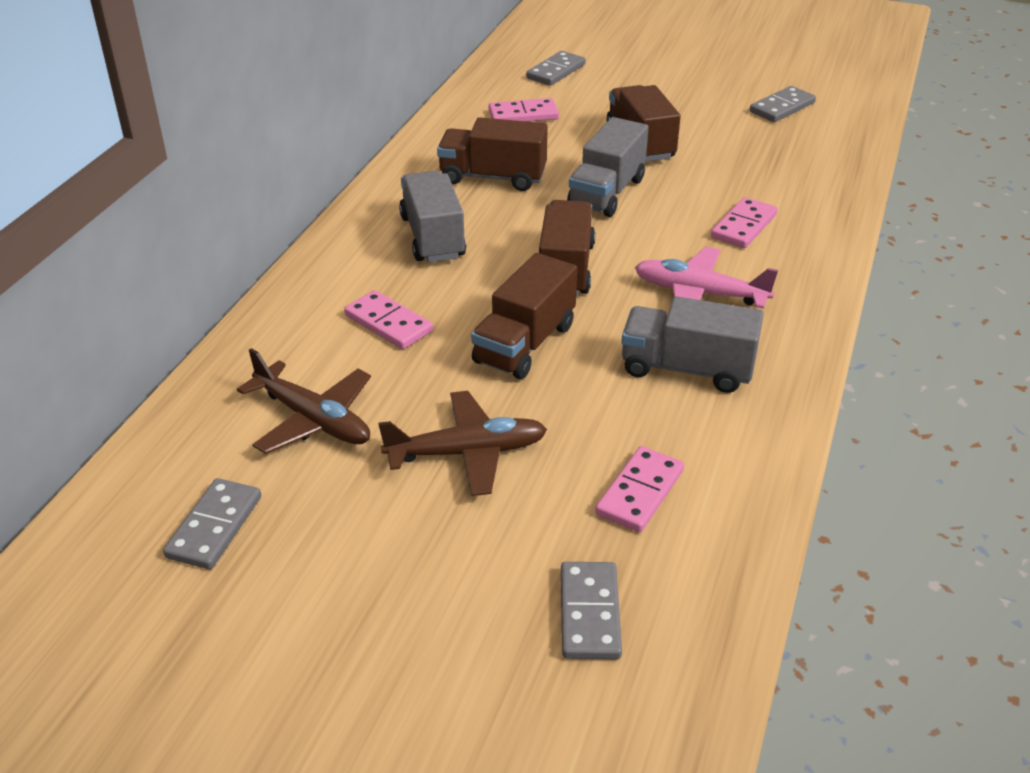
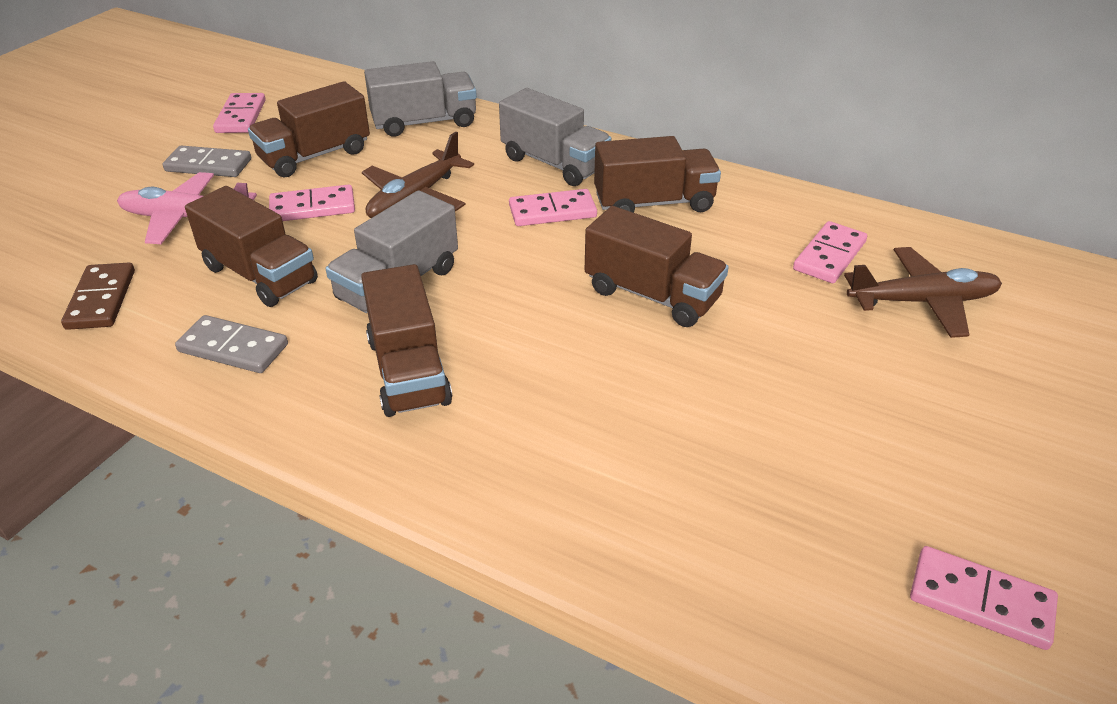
brown domino: none = 0 -> [61,263,135,330] = 1
brown truck: [437,117,548,191] [471,253,577,379] [539,200,595,296] [607,85,681,162] = 4 -> [185,186,318,307] [248,81,370,177] [361,264,452,417] [585,206,729,327] [594,136,721,213] = 5
grey domino: [163,478,261,569] [526,51,586,86] [561,562,622,659] [750,86,816,122] = 4 -> [163,146,251,177] [175,315,288,373] = 2
pink domino: [344,290,433,349] [489,98,559,122] [595,446,684,532] [711,197,778,248] = 4 -> [213,93,266,133] [269,185,355,221] [509,189,597,226] [793,221,867,283] [910,546,1058,650] = 5

